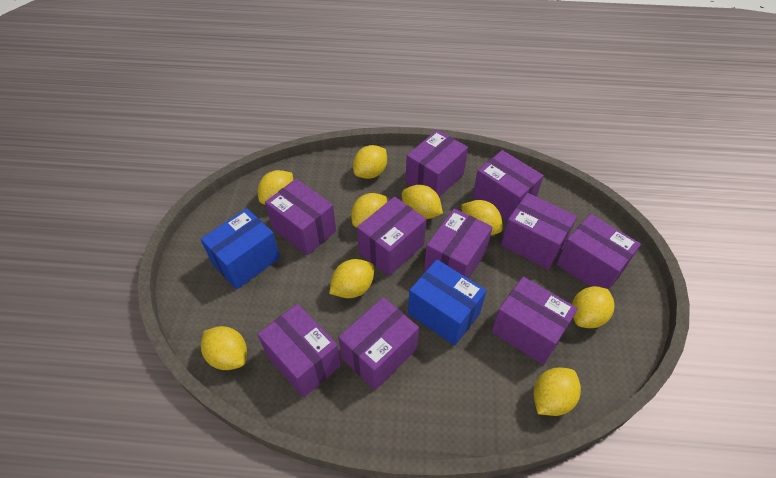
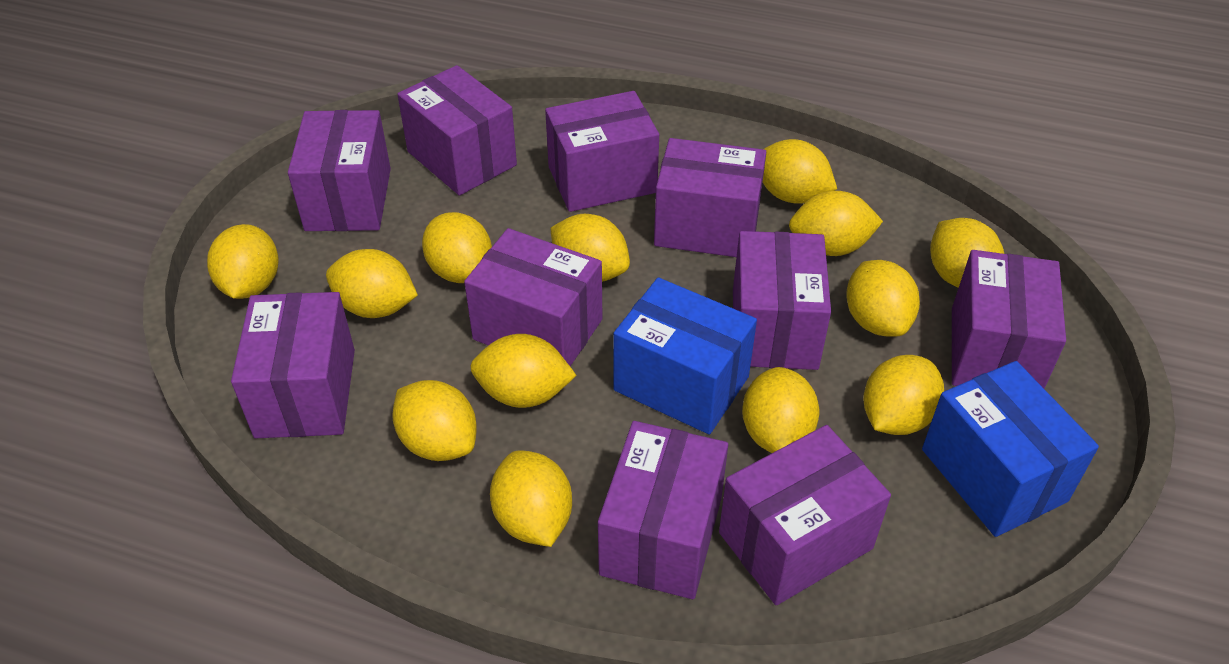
yellow lemon: [201,326,247,370] [258,170,293,205] [329,259,374,298] [351,193,387,228] [353,145,387,179] [402,185,443,219] [462,200,503,235] [533,368,581,416] [572,286,615,328] = 9 -> [207,224,279,299] [326,249,418,318] [392,380,477,461] [422,212,492,283] [470,334,577,408] [490,451,572,547] [551,214,630,282] [742,367,819,453] [763,139,837,204] [789,191,883,256] [846,260,920,337] [863,355,944,435] [930,218,1004,288] = 13

